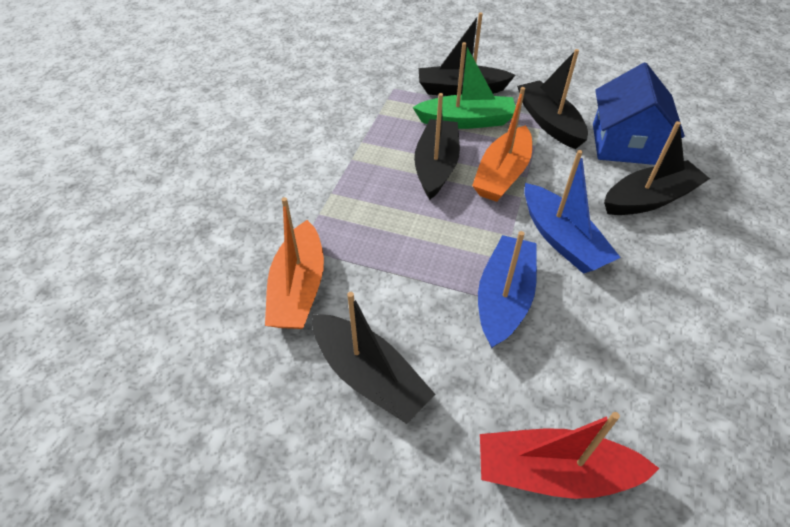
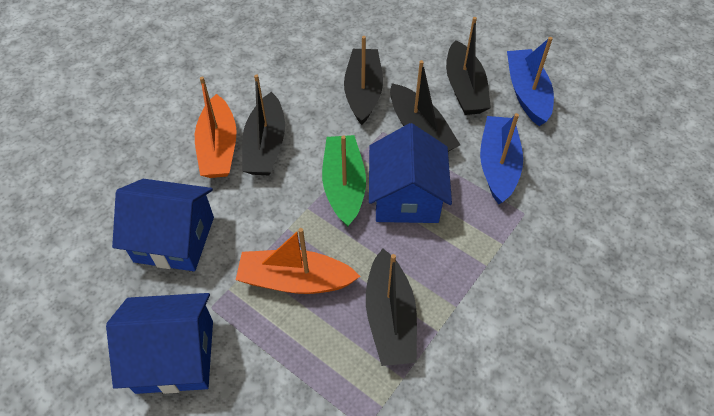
blue house: [593,63,685,165] = 1 -> [106,293,213,394] [112,179,214,271] [369,123,452,223] = 3
red boat: [480,412,660,499] = 1 -> none = 0

